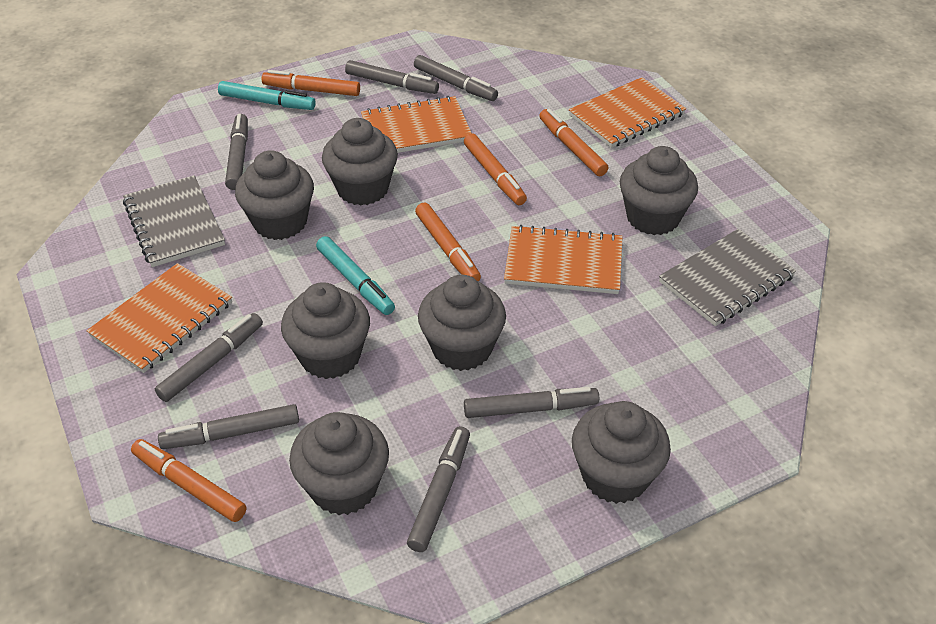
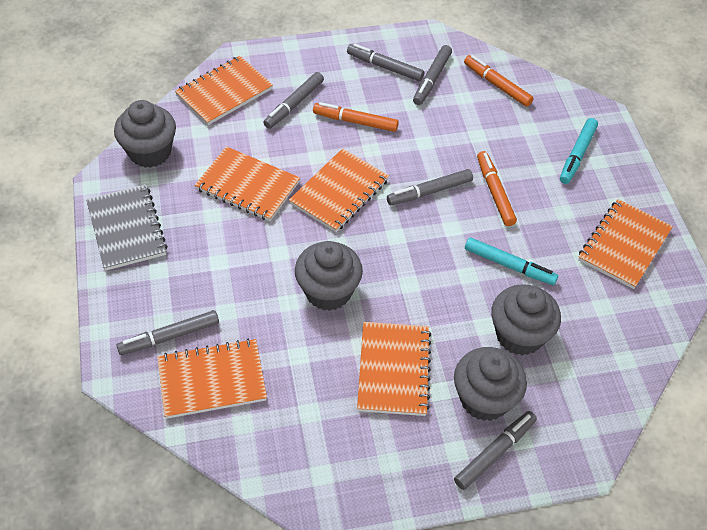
grey cupcake: [235,150,314,240] [281,282,370,379] [289,412,389,515] [322,118,398,206] [418,275,506,371] [572,401,671,504] [620,146,698,235] = 7 -> [114,100,176,168] [295,241,363,311] [454,347,527,421] [491,284,561,355] = 4
grey marker: [155,313,263,402] [158,404,299,449] [225,114,248,190] [345,60,439,94] [407,426,470,552] [414,55,498,101] [464,387,599,418] = 7 -> [116,310,219,355] [263,72,324,129] [347,43,424,81] [387,169,473,205] [413,45,452,105] [454,411,537,490] = 6
grey notebook: [123,175,225,267] [659,229,796,326] = 2 -> [86,184,168,271] = 1
orange marker: [131,439,246,522] [262,70,360,96] [415,202,481,281] [464,133,527,205] [539,109,608,177] = 5 -> [313,102,399,132] [464,55,534,107] [477,151,517,226] = 3
orange notebook: [87,263,232,373] [361,96,471,153] [504,225,623,294] [569,77,686,148] = 4 -> [157,339,267,419] [175,56,273,125] [195,146,300,221] [289,148,389,232] [357,322,431,416] [578,199,673,289] = 6

